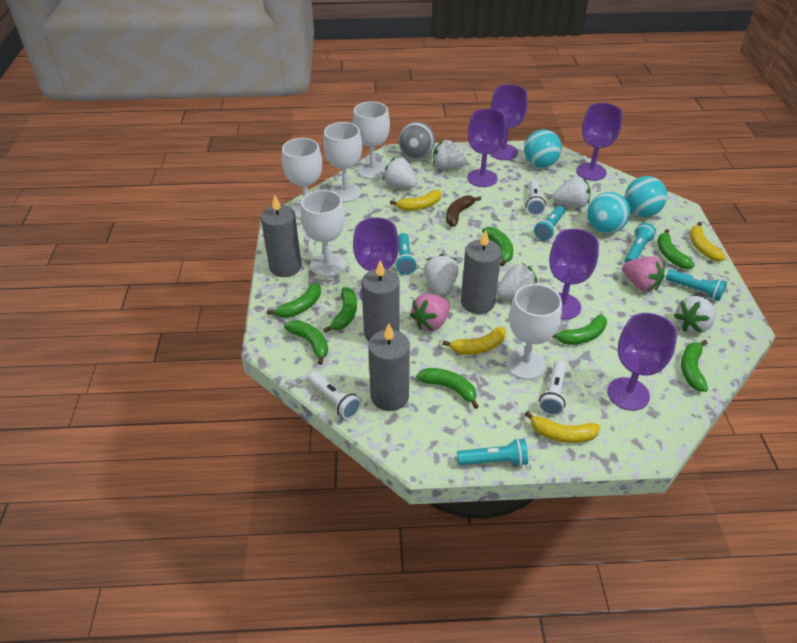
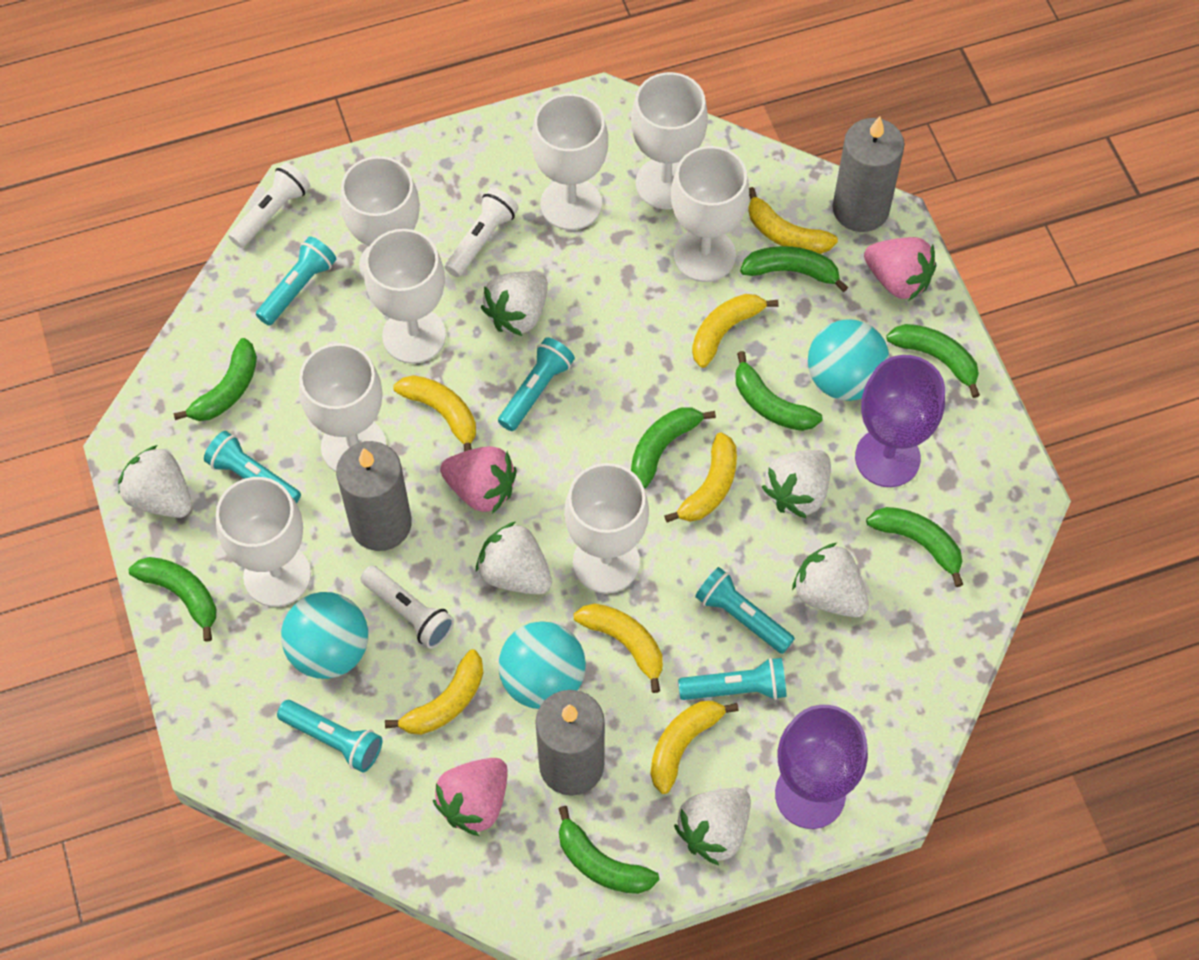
brown banana: [446,195,481,227] = 1 -> none = 0
grey ball: [398,122,435,159] = 1 -> none = 0
grey candle: [261,195,302,277] [362,260,400,341] [368,324,410,411] [461,230,502,314] = 4 -> [336,441,412,551] [535,690,605,796] [832,116,904,232] = 3
pink strawberry: [410,294,450,331] [622,256,665,292] = 2 -> [433,758,508,836] [440,446,517,514] [864,237,936,301] = 3
purple goblet: [353,217,399,301] [467,109,506,187] [490,85,528,160] [549,229,599,320] [576,103,623,181] [607,313,677,411] = 6 -> [775,705,868,829] [855,355,945,487] = 2
turquoise flashlight: [395,233,417,275] [457,438,528,466] [534,206,565,241] [624,223,656,263] [666,270,727,301] = 5 -> [204,431,301,503] [256,236,336,326] [277,700,382,773] [498,337,575,431] [678,657,787,700] [695,567,795,654] = 6
white goblet: [282,138,322,219] [301,190,345,277] [323,122,362,202] [353,101,390,179] [506,284,562,380] = 5 -> [216,477,311,607] [299,343,386,472] [340,156,420,281] [364,229,446,364] [531,94,608,230] [564,463,649,593] [631,72,708,209] [671,146,749,282] = 8
yellow banana: [390,190,441,211] [443,327,506,355] [525,411,600,443] [690,222,726,261] = 4 -> [385,649,483,735] [393,375,476,452] [574,603,663,693] [650,701,739,794] [664,432,737,523] [692,294,779,368] [748,187,838,254] = 7

